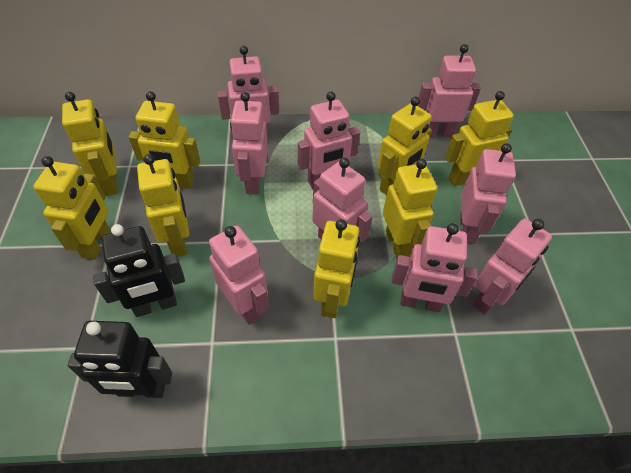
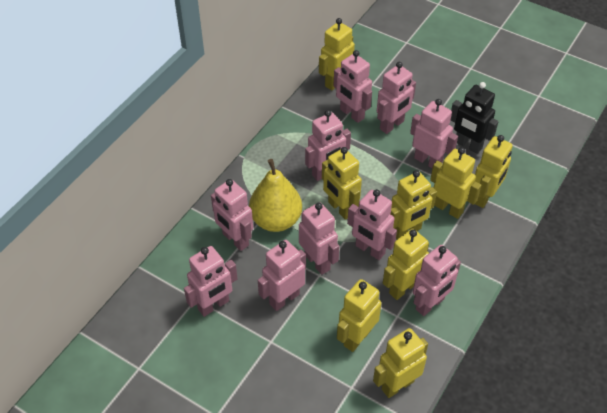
black robot: [68,321,172,398] [93,224,185,317] = 2 -> [451,82,498,154] = 1
pink robot: [209,225,269,324] [218,46,279,139] [230,92,268,195] [298,91,360,189] [312,158,373,242] [391,223,477,312] [418,44,481,137] [460,143,516,244] [472,219,552,315] = 9 -> [184,246,238,317] [211,179,253,251] [258,240,306,311] [299,202,339,275] [305,110,351,181] [333,50,372,123] [347,189,397,260] [377,62,416,134] [410,99,458,168] [413,245,461,316] = 10
yellow pear: none = 0 -> [249,159,302,232] = 1

